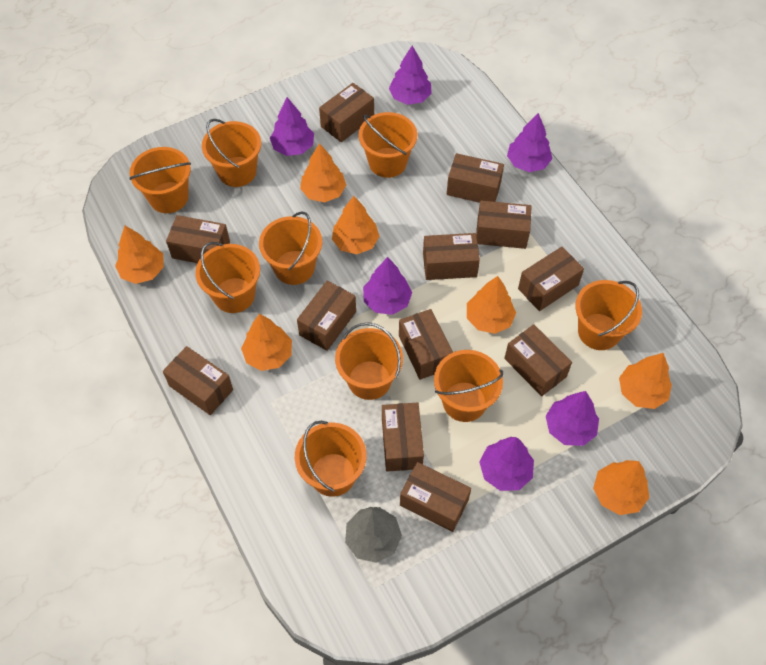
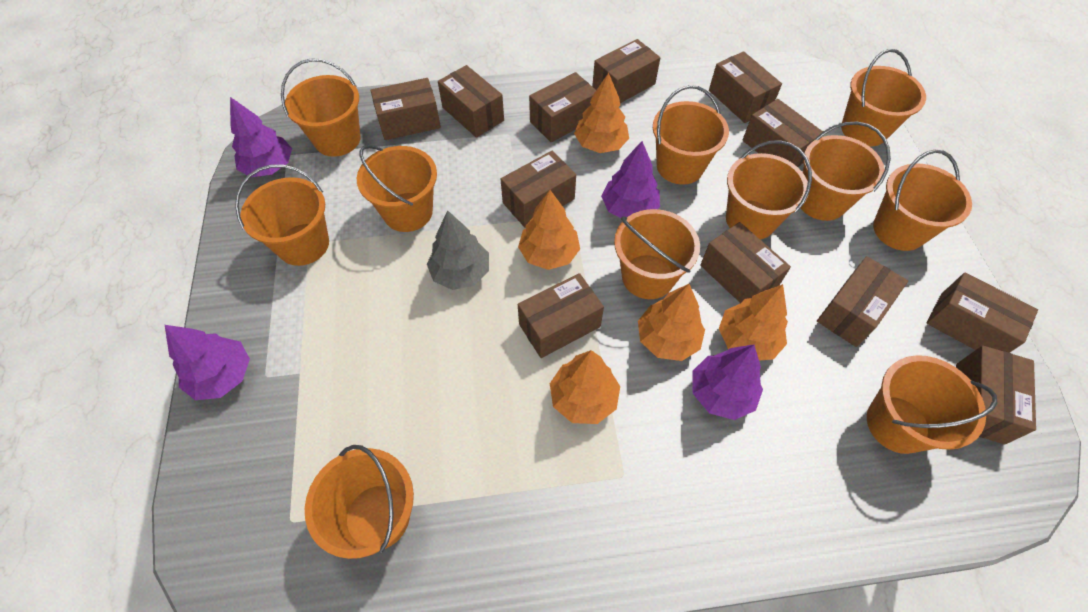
orange bucket: [129,147,191,213] [195,242,260,313] [202,119,261,187] [259,211,322,285] [295,421,367,497] [335,322,403,400] [359,112,417,178] [434,350,503,422] [575,280,642,350] = 9 -> [235,164,329,266] [281,58,360,157] [305,445,414,559] [357,145,437,232] [614,209,700,299] [653,85,729,185] [726,140,812,240] [801,121,891,221] [841,49,926,147] [867,355,997,454] [873,150,972,251] = 11
orange tree: [115,225,164,284] [241,314,292,371] [300,143,346,202] [332,196,380,254] [467,276,516,334] [593,460,649,515] [619,353,672,409] = 7 -> [518,190,580,270] [550,350,620,424] [574,73,629,153] [638,284,705,361] [719,284,788,361] = 5
purple tree: [270,97,314,156] [363,257,412,315] [389,46,432,105] [480,437,534,491] [507,113,552,172] [546,391,599,446] = 6 -> [165,325,250,400] [230,97,292,177] [601,141,660,218] [693,344,763,420] = 4

